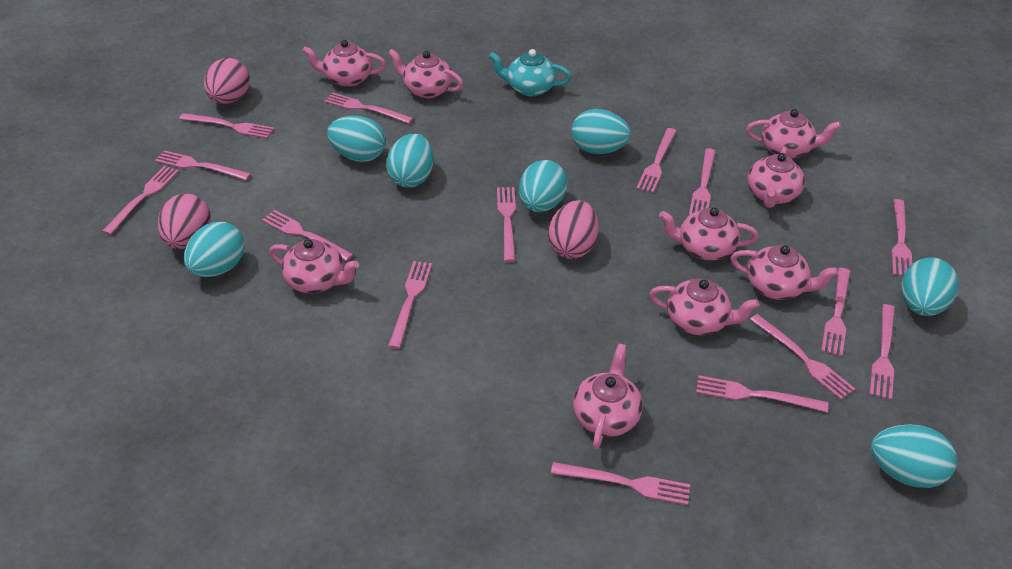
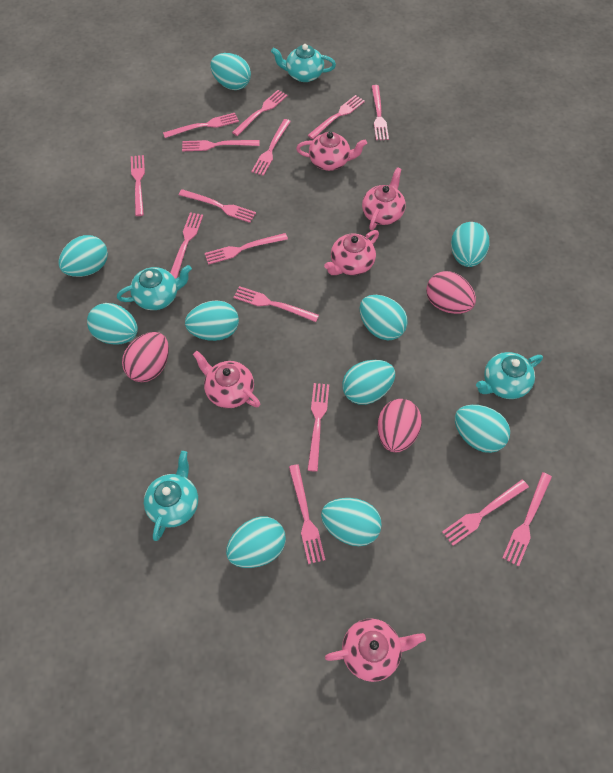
pink teapot: [269,239,359,293] [302,40,386,87] [388,49,463,98] [573,344,643,449] [649,278,760,335] [659,207,758,260] [731,245,839,300] [746,109,841,158] [747,147,805,208] = 9 -> [193,351,260,408] [296,132,367,171] [324,230,379,275] [325,619,426,682] [362,167,406,230] = 5
turquoise egg: [184,222,245,277] [327,115,386,162] [386,134,434,187] [519,160,568,212] [571,109,631,154] [871,424,957,488] [902,257,959,316] = 7 -> [58,235,108,277] [87,303,138,345] [185,300,239,341] [210,53,251,90] [226,517,286,568] [321,498,382,546] [342,360,395,405] [360,295,408,341] [451,222,489,267] [455,405,510,453] = 10
turquoise teapot: [489,49,571,97] = 1 -> [117,265,192,310] [144,451,198,541] [271,44,336,82] [476,352,543,399] = 4

